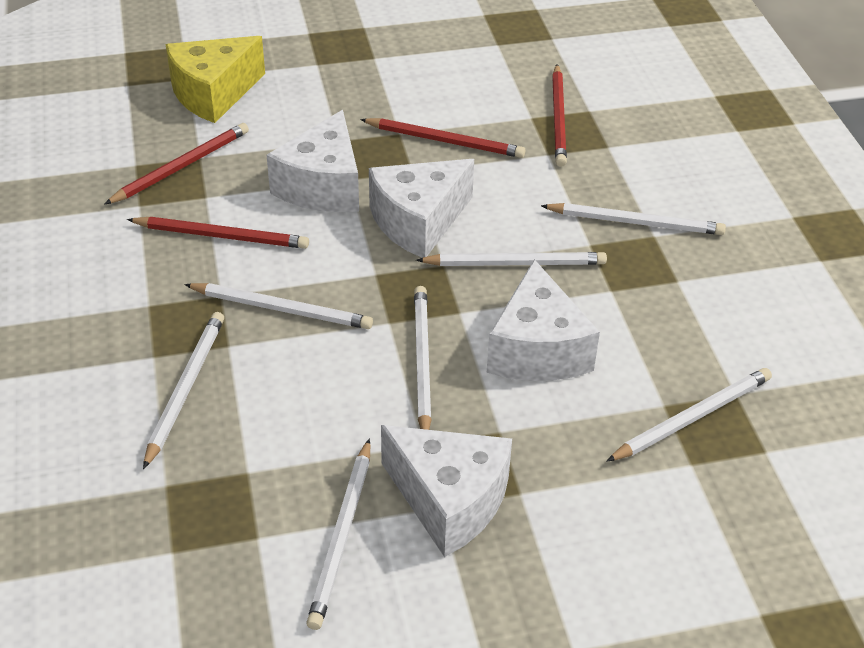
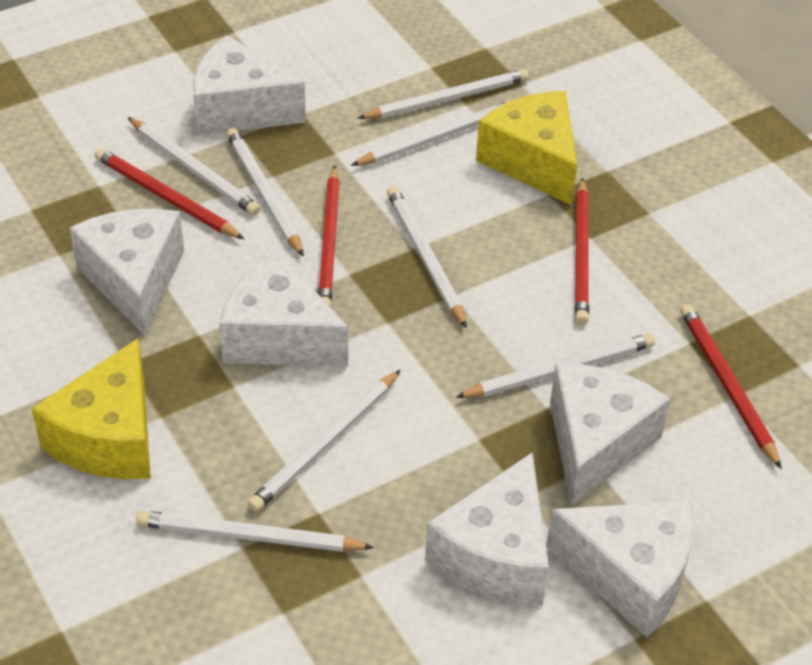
white cheese: [267,110,359,212] [369,159,474,258] [381,425,512,557] [487,259,600,381] = 4 -> [69,209,184,336] [193,36,306,135] [219,251,348,366] [425,453,549,605] [546,501,694,637] [550,364,670,506] = 6
white pencil: [143,312,224,469] [184,283,373,329] [306,439,370,630] [414,286,432,430] [416,252,607,266] [541,203,726,235] [606,368,772,462] = 7 -> [128,117,260,216] [136,510,374,552] [226,128,304,257] [247,370,401,512] [351,100,513,166] [357,69,529,119] [387,186,467,328] [455,333,655,398] = 8
yellow cheese: [165,36,265,123] = 1 -> [32,338,151,479] [476,91,577,205] = 2

